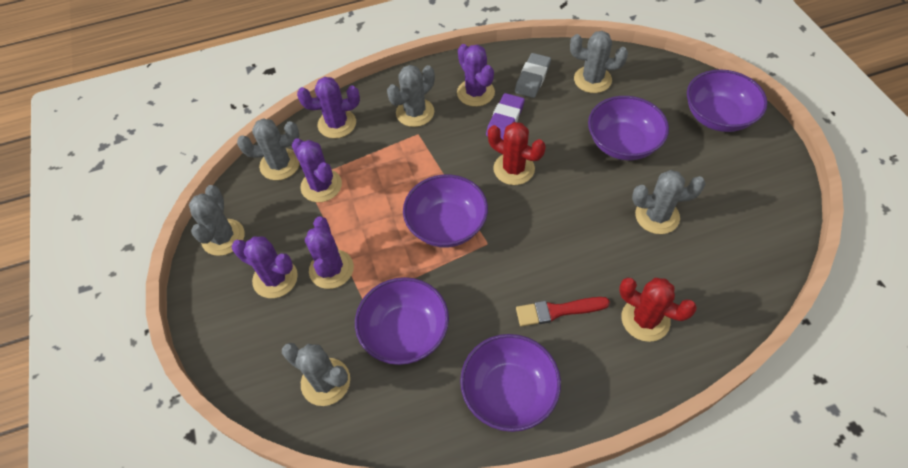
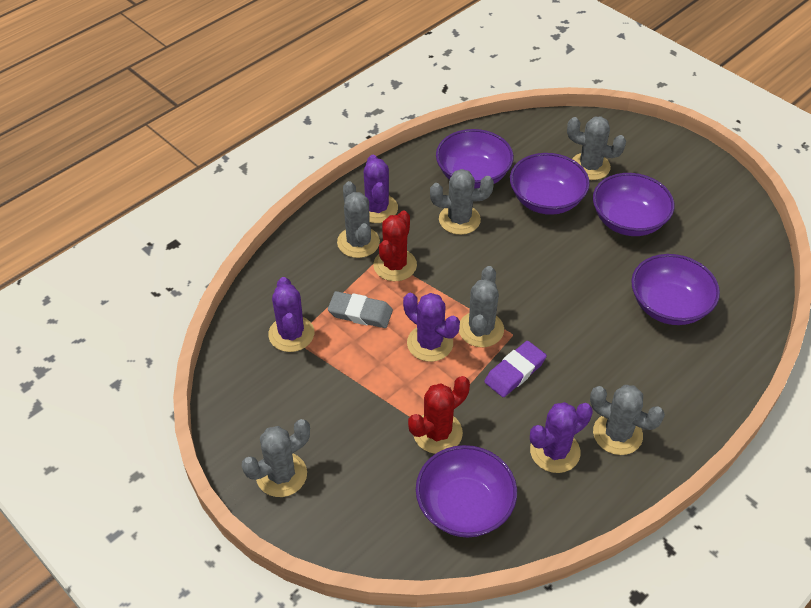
purple cactus: [232,237,298,298] [292,138,342,202] [297,77,360,138] [305,216,354,289] [457,44,495,107] = 5 -> [268,277,314,352] [364,155,398,223] [403,293,460,362] [530,402,593,473] = 4
red brush: [516,297,610,326] = 1 -> none = 0

